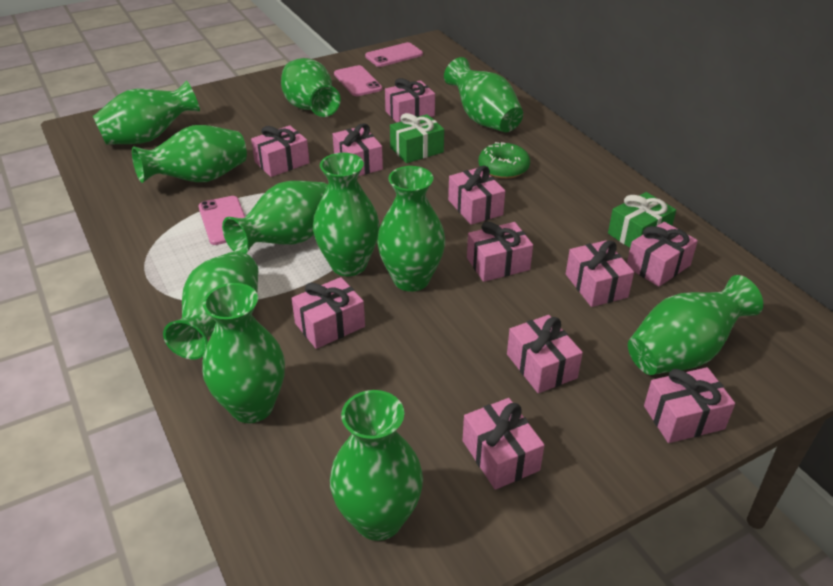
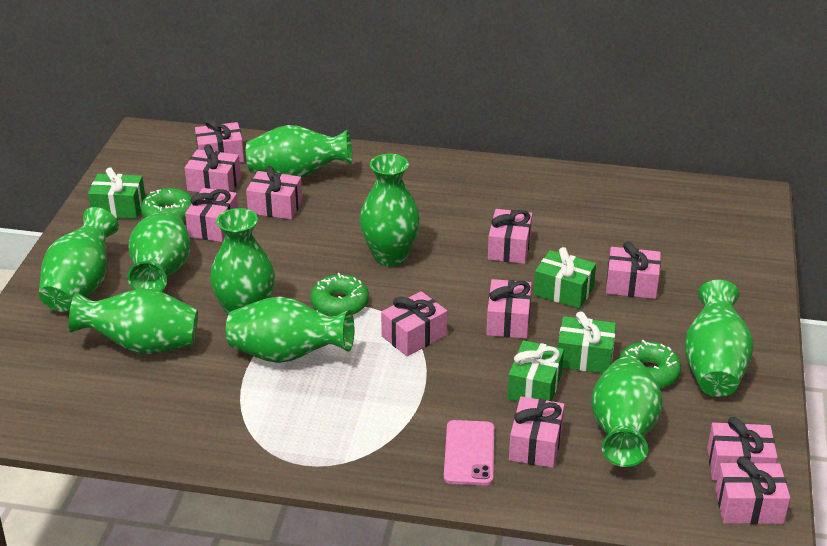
green donut: [478,142,530,179] = 1 -> [141,188,192,221] [310,273,369,317] [619,340,681,388] = 3
green gift: [390,113,444,163] [608,192,676,248] = 2 -> [88,167,145,219] [507,340,564,402] [534,247,596,309] [558,312,616,373] = 4
green vase: [93,80,200,145] [132,125,247,183] [163,251,258,360] [202,283,285,423] [222,181,328,253] [281,58,341,117] [313,153,380,276] [330,390,423,541] [377,166,445,292] [444,57,523,132] [628,275,763,375] = 11 -> [39,207,119,312] [69,289,198,354] [127,210,190,292] [210,208,275,316] [226,297,354,363] [246,125,352,178] [360,154,420,266] [591,357,663,467] [684,280,753,397] = 9
pink phone: [198,196,245,245] [334,65,382,96] [365,42,423,67] = 3 -> [444,420,494,486] = 1

